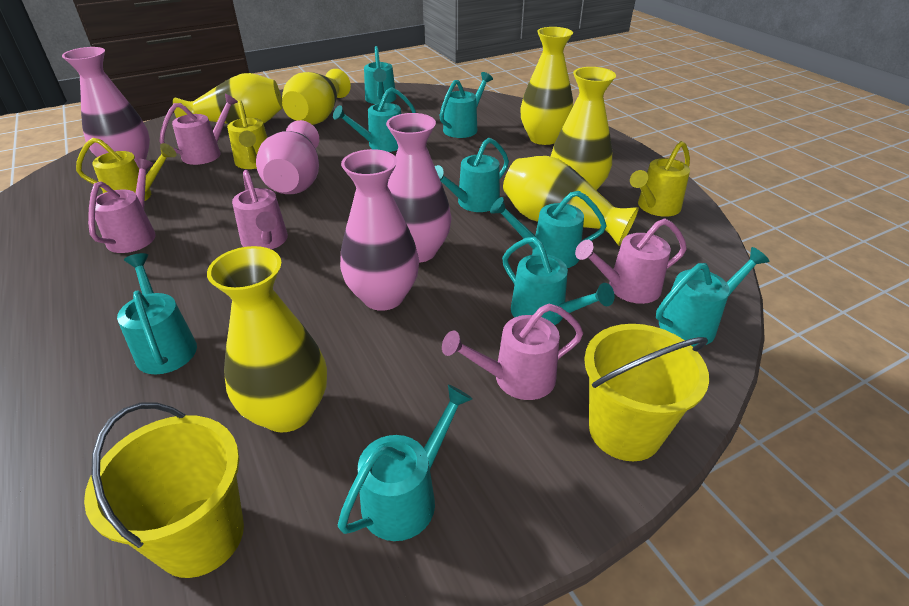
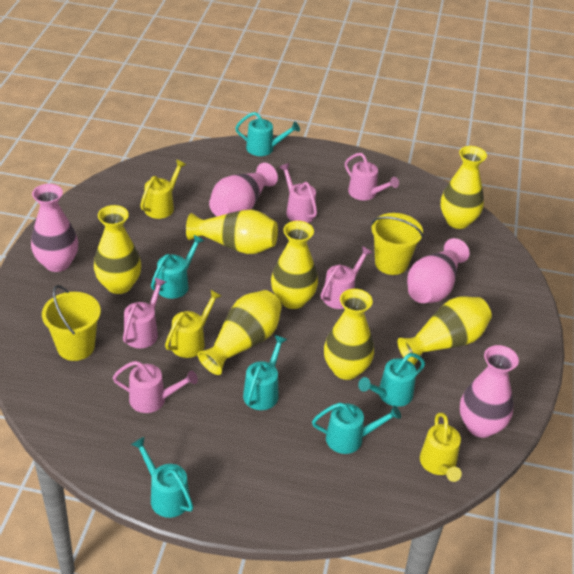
turquoise watering can: [117,253,197,374] [333,87,416,152] [338,385,473,541] [364,46,396,104] [435,138,509,212] [439,72,493,138] [490,191,607,268] [502,237,615,325] [656,247,770,346] = 9 -> [131,437,194,518] [151,235,204,299] [235,112,300,156] [243,335,288,410] [312,402,401,454] [358,353,425,407] = 6
yellow vase: [173,73,283,124] [207,246,327,432] [282,69,351,125] [503,156,639,246] [520,27,573,145] [550,67,616,190] = 6 -> [94,205,141,294] [186,210,278,254] [198,290,282,375] [271,221,318,309] [324,289,374,380] [398,296,492,365] [441,146,487,229] = 7

